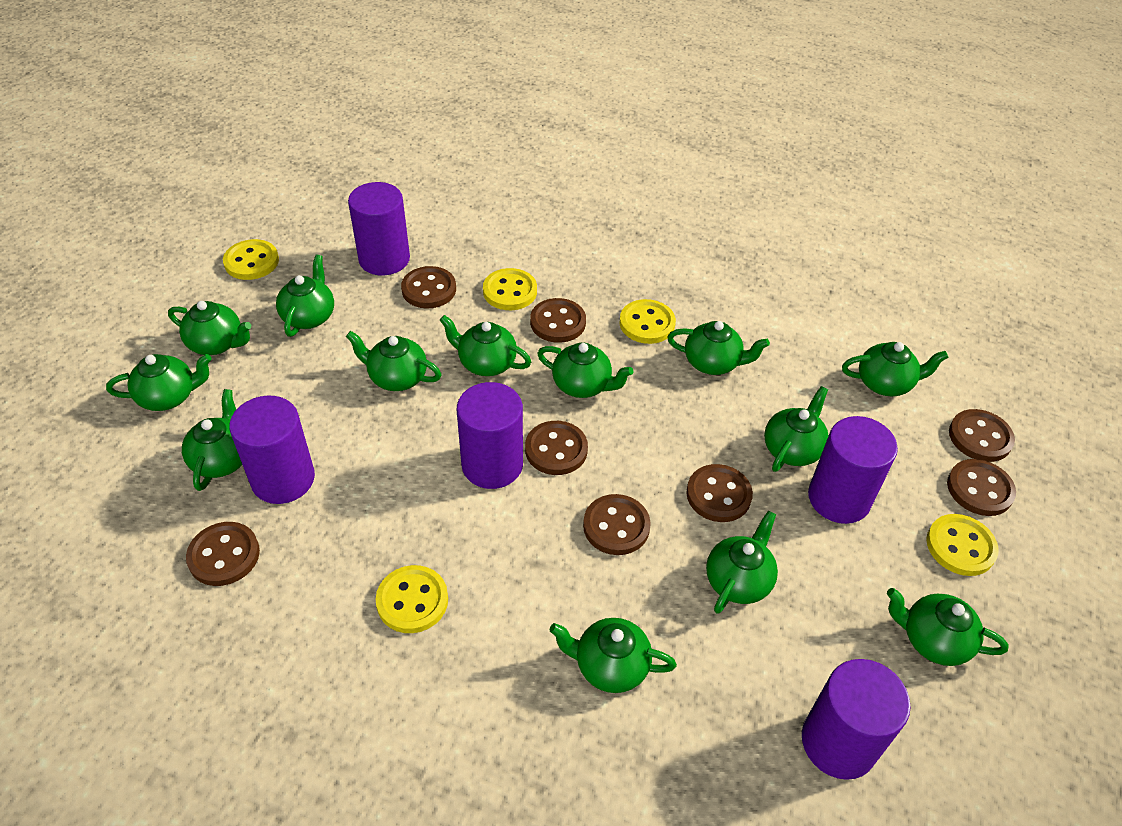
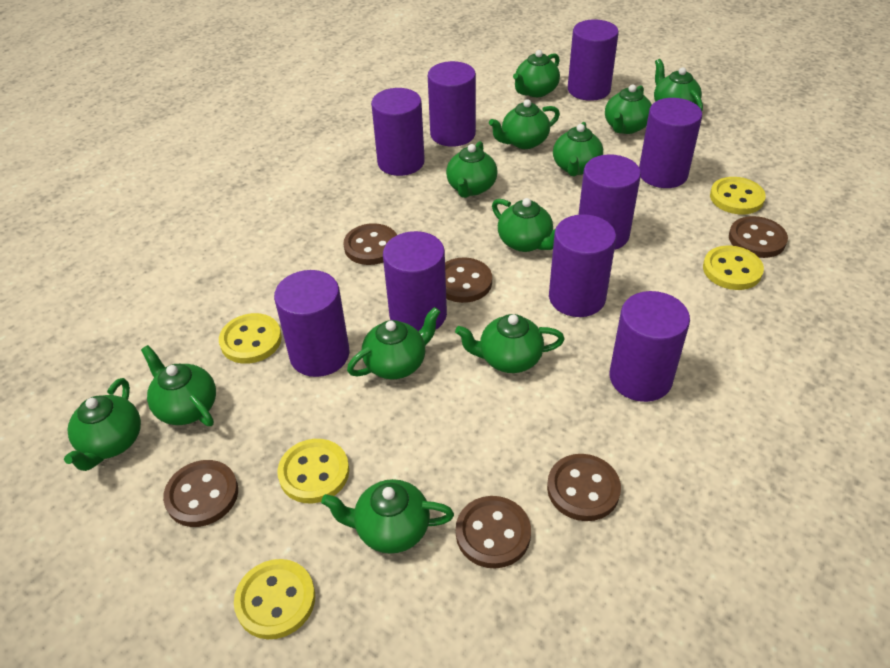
brown button: [186,522,260,586] [401,266,456,308] [525,421,588,475] [530,298,586,343] [583,494,651,555] [686,464,753,522] [947,459,1016,516] [949,409,1015,462] = 8 -> [163,460,238,527] [343,223,397,265] [445,258,492,303] [456,496,531,568] [547,454,621,521] [729,216,788,258] = 6
green teapot: [106,354,212,411] [168,301,251,355] [182,389,242,491] [276,255,334,337] [346,331,442,391] [440,315,531,376] [537,343,633,398] [550,618,677,693] [667,321,770,375] [706,511,778,614] [764,386,829,472] [842,342,948,396] [887,588,1009,666] = 13 -> [64,378,141,471] [141,345,216,426] [321,479,454,554] [347,307,440,379] [446,141,498,198] [455,314,565,373] [489,99,560,149] [492,198,556,252] [513,50,560,97] [553,122,603,176] [605,84,652,134] [654,59,703,111] = 12
purple cylinder: [229,396,315,504] [348,182,410,275] [457,382,523,489] [802,659,911,780] [808,416,898,524] = 5 -> [274,270,349,377] [371,88,425,176] [383,231,447,331] [428,61,476,147] [549,214,616,317] [568,19,619,101] [578,154,641,250] [610,291,690,402] [639,98,702,188] = 9

